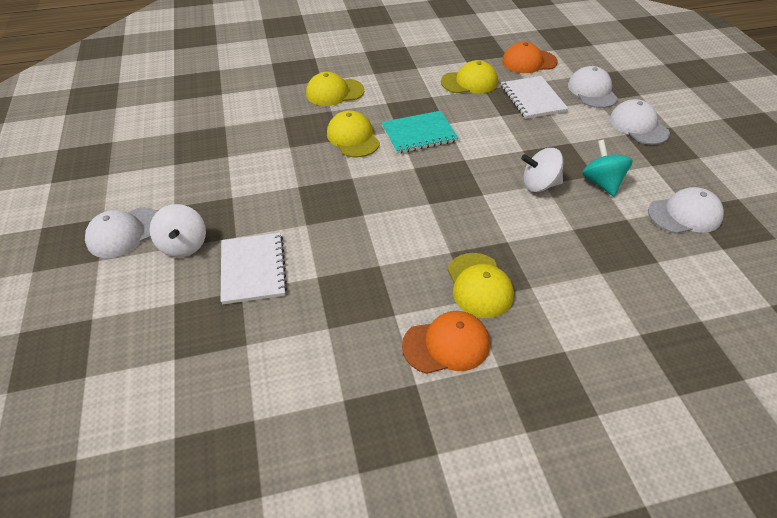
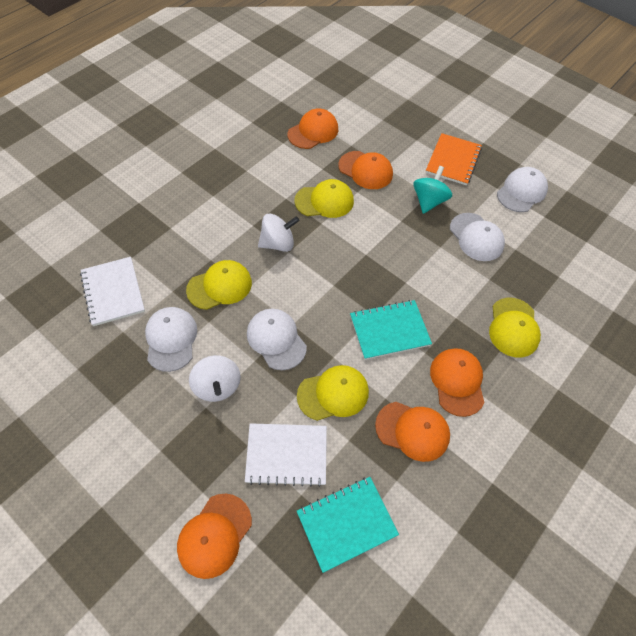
orange cap: [402,311,490,374] [502,42,558,73] = 2 -> [177,493,252,579] [288,109,338,149] [338,151,393,189] [375,402,450,462] [430,348,485,417] = 5
orange notebook: none = 0 -> [426,133,482,185] = 1
turquoise notebook: [381,111,459,154] = 1 -> [297,477,399,573] [350,300,432,360] = 2

